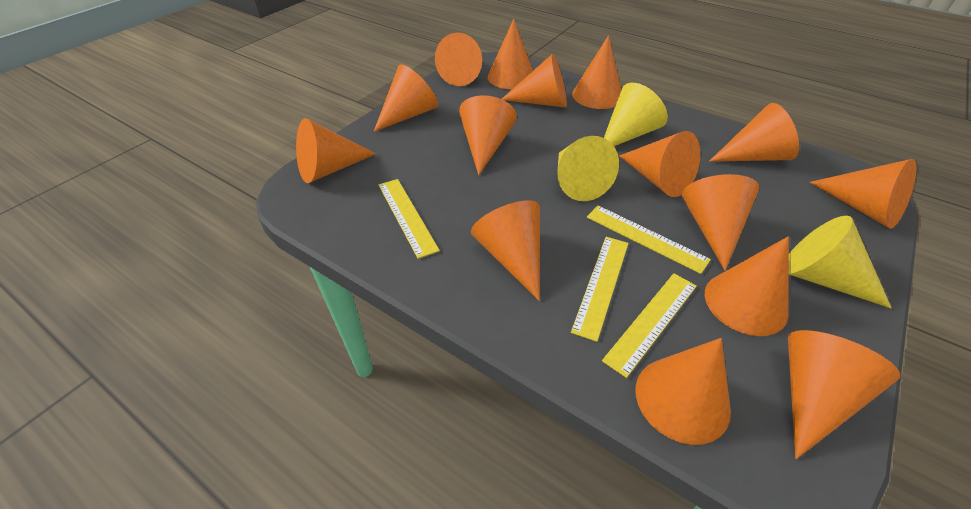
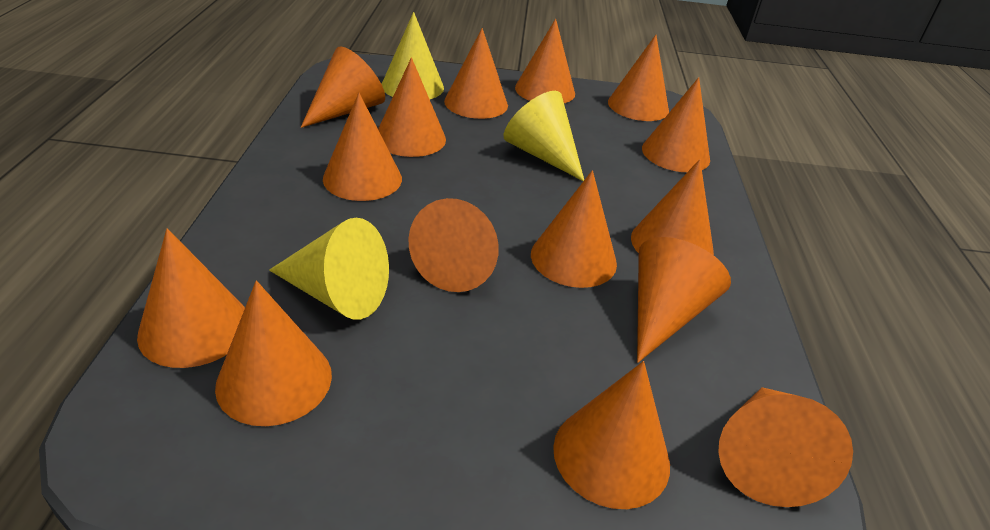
yellow ruler: [379,179,440,259] [571,237,629,342] [587,205,711,274] [602,273,697,378] = 4 -> none = 0

